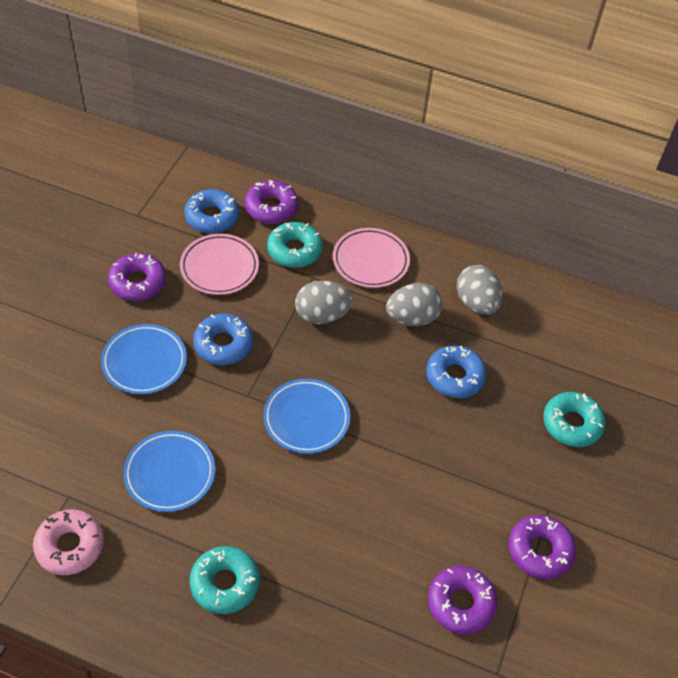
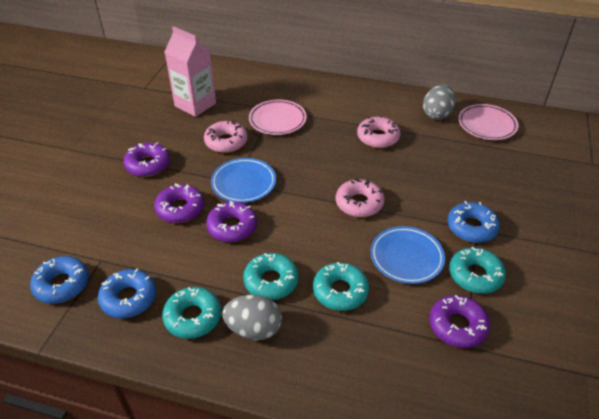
blue plate: [101,324,187,394] [123,431,215,512] [263,379,350,454] = 3 -> [211,158,276,203] [370,226,445,284] = 2
grey egg: [295,281,353,324] [386,283,442,326] [457,265,503,315] = 3 -> [222,295,282,340] [423,85,456,120] = 2
pink carton: none = 0 -> [165,26,216,117] = 1
pink donut: [33,510,104,575] = 1 -> [204,120,248,153] [336,178,385,217] [357,115,401,148] = 3
turquoise donut: [190,546,260,614] [267,222,323,268] [543,392,606,447] = 3 -> [162,287,221,339] [243,253,299,300] [313,262,369,311] [449,247,506,294] = 4

